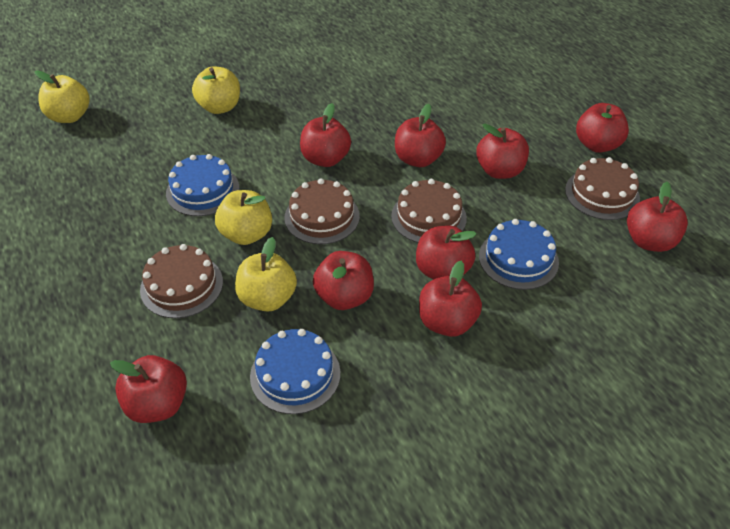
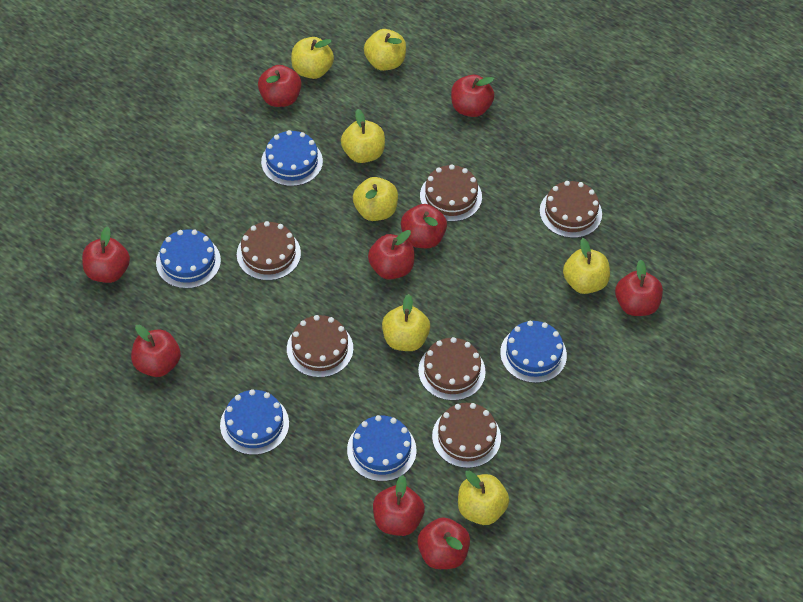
blue cake: [166,154,239,216] [250,329,340,414] [479,219,559,290] = 3 -> [156,229,221,289] [220,389,289,455] [261,130,323,186] [347,415,416,481] [500,321,567,383] = 5
brown cake: [140,244,223,318] [284,178,360,244] [391,179,467,243] [565,157,640,220] = 4 -> [237,221,301,281] [287,315,353,377] [418,337,486,401] [420,164,482,222] [432,403,501,468] [540,181,602,238] = 6
yellow apple: [35,70,90,123] [192,66,240,114] [215,190,272,245] [235,237,297,312] = 4 -> [291,37,334,79] [341,109,385,163] [353,177,398,221] [364,29,406,71] [382,294,430,351] [458,471,509,525] [563,238,610,294] = 7

